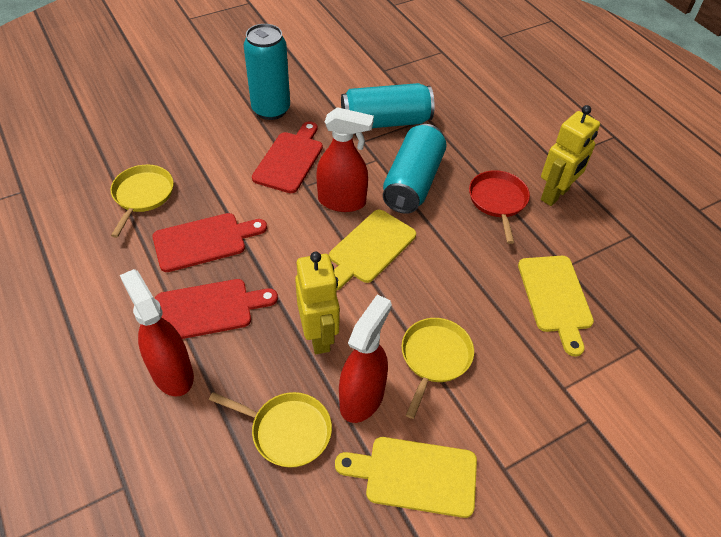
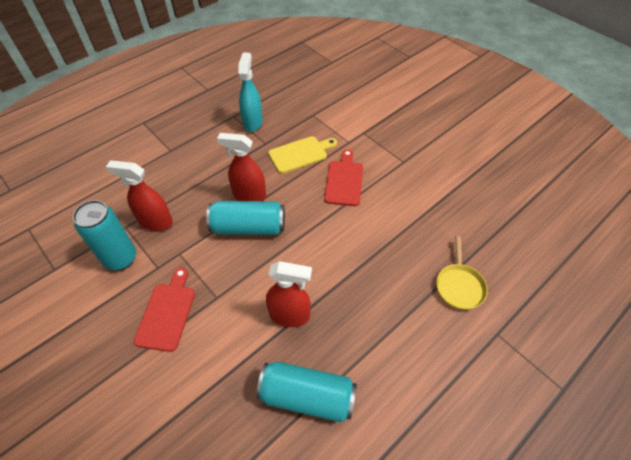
red cutting board: [153,213,267,272] [155,279,278,339] [252,121,323,193] = 3 -> [134,267,195,352] [324,149,363,206] = 2
red pan: [469,170,530,244] = 1 -> none = 0
turquoise spray bottle: none = 0 -> [238,52,263,132] = 1
yellow cutting board: [329,210,416,291] [335,437,477,518] [518,256,594,356] = 3 -> [268,136,337,174] = 1
yellow pan: [110,165,174,238] [209,392,332,468] [401,318,474,419] = 3 -> [436,236,488,310] = 1
yellow robot: [295,252,340,354] [541,105,600,206] = 2 -> none = 0

